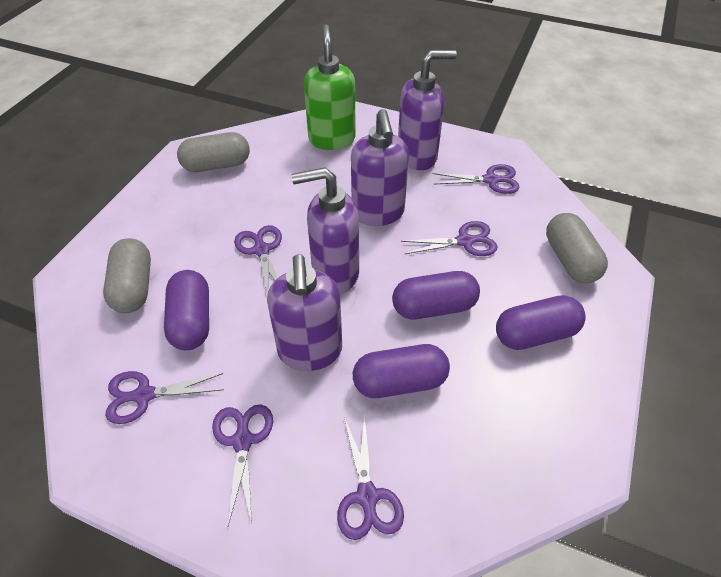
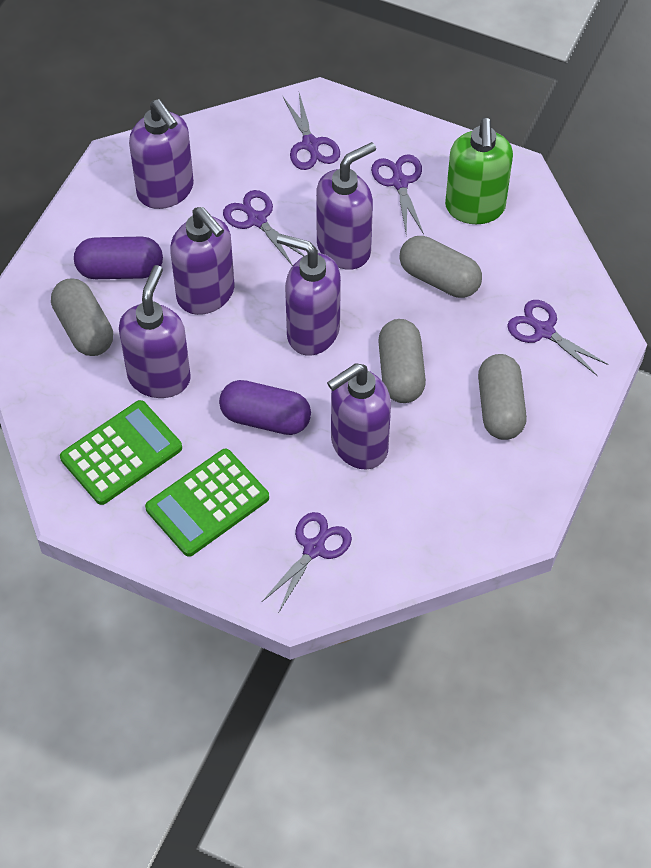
green calculator: none = 0 -> [60,400,182,505] [145,449,269,557] = 2
grey capsule: [103,238,151,313] [177,132,250,172] [546,213,608,283] = 3 -> [51,279,113,356] [378,319,426,403] [399,236,482,298] [478,354,527,440] = 4
purple capsule: [164,270,209,350] [353,344,450,398] [392,271,480,319] [496,295,586,350] = 4 -> [74,237,163,279] [219,380,311,435] = 2
purple scissors: [105,371,223,424] [212,404,273,526] [234,225,282,295] [337,414,404,540] [401,221,498,256] [433,164,520,194] = 6 -> [223,190,305,266] [262,512,352,612] [283,93,340,170] [371,154,424,236] [507,300,609,376] = 5
purple soap dispenser: [267,254,342,371] [291,167,359,294] [351,109,409,226] [398,50,457,170] = 4 -> [119,265,191,398] [129,99,194,209] [170,207,234,315] [277,234,341,356] [316,142,376,270] [327,364,391,470] = 6

